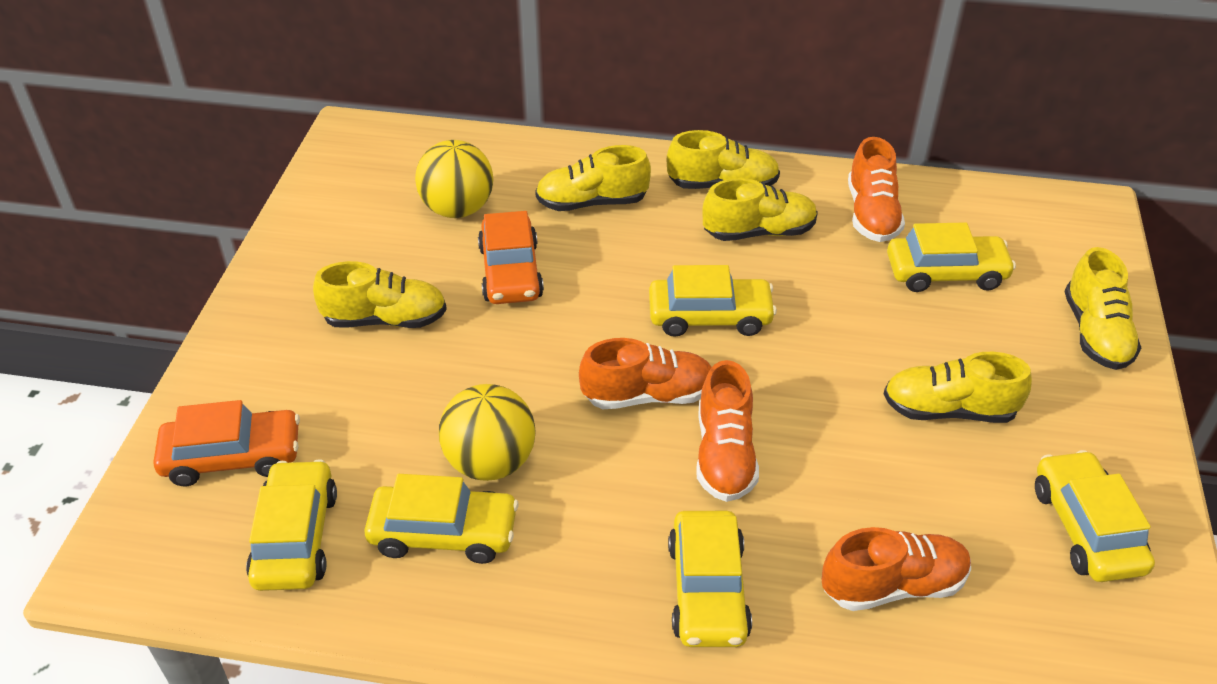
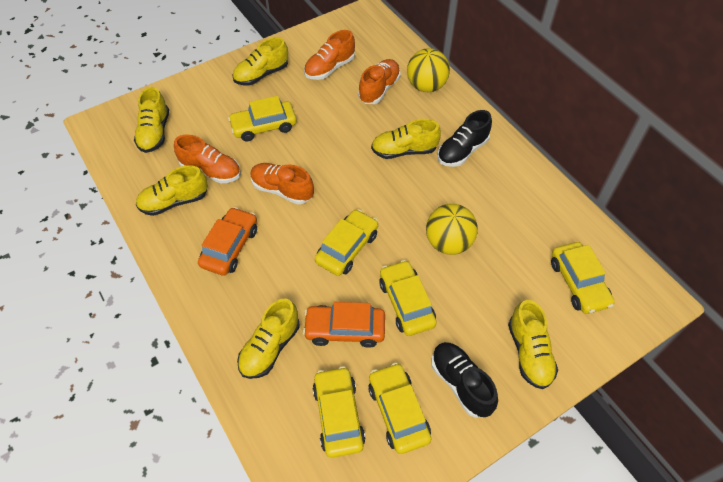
black shoe: none = 0 -> [432,342,498,418] [438,110,492,167] = 2

